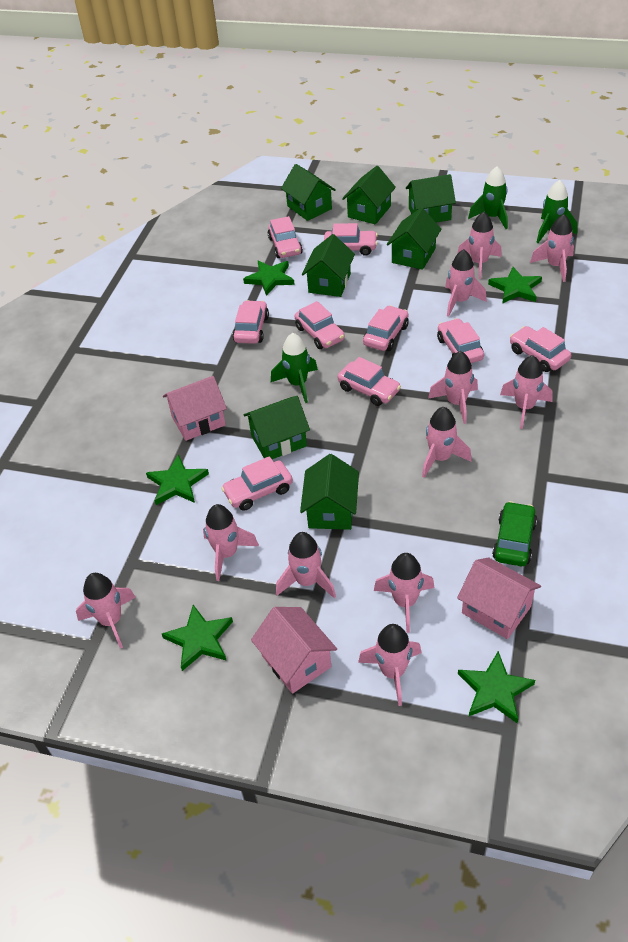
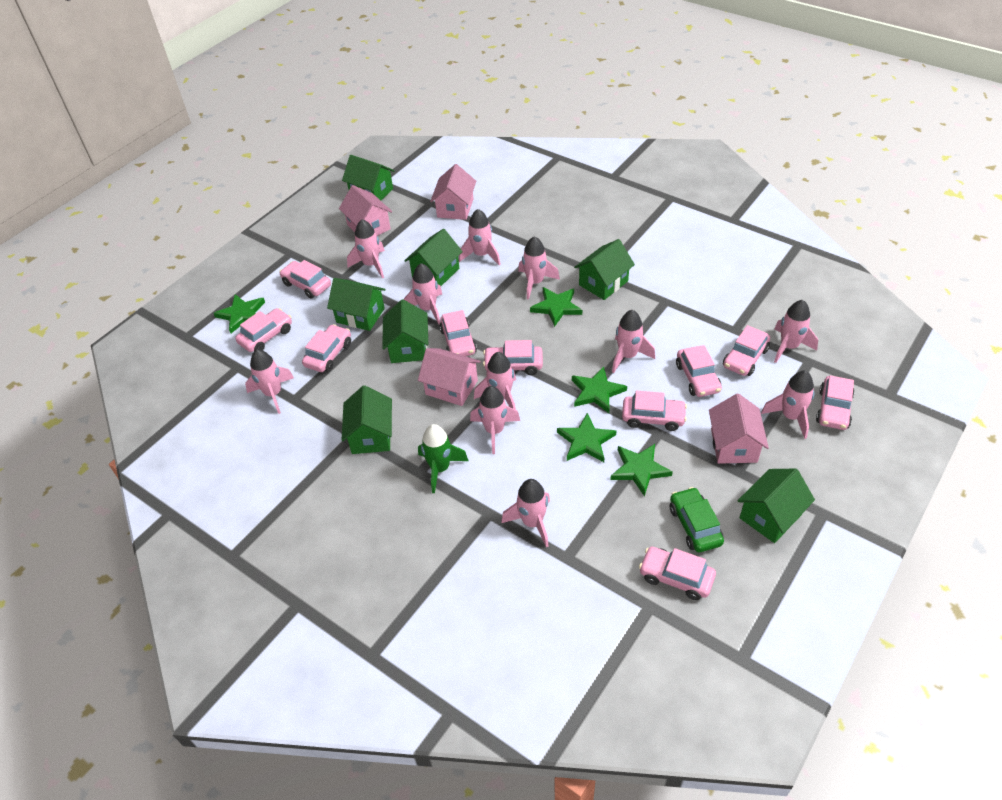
green rocket: [271,333,318,403] [468,166,508,229] [536,180,577,243] = 3 -> [418,424,469,493] = 1
pink car: [221,456,293,511] [232,300,269,344] [268,216,303,258] [295,301,345,349] [324,223,378,256] [338,357,401,406] [363,305,409,351] [437,318,484,363] [510,326,571,372] = 9 -> [235,308,292,352] [279,260,331,299] [302,324,351,372] [439,310,477,356] [483,340,543,375] [622,391,687,431] [639,547,716,600] [676,345,722,397] [723,325,770,376] [816,375,855,430] = 10
pink house: [163,376,227,441] [251,607,337,694] [457,557,541,639] = 3 -> [339,185,392,236] [418,348,481,406] [430,164,476,220] [709,394,769,464] = 4

